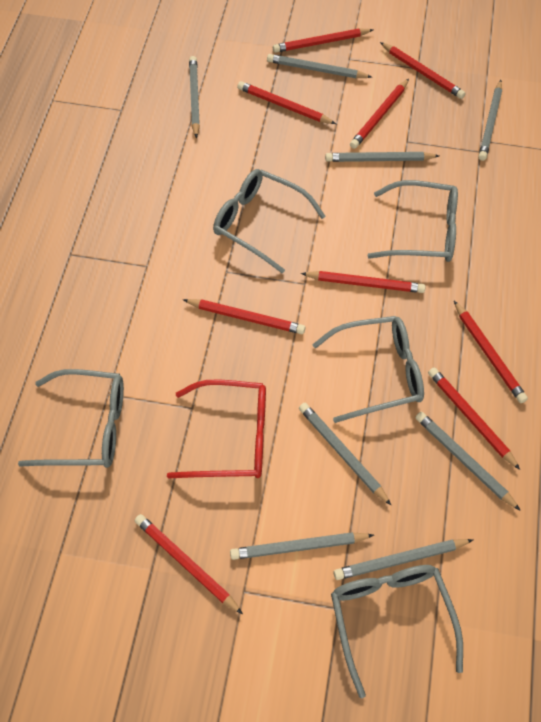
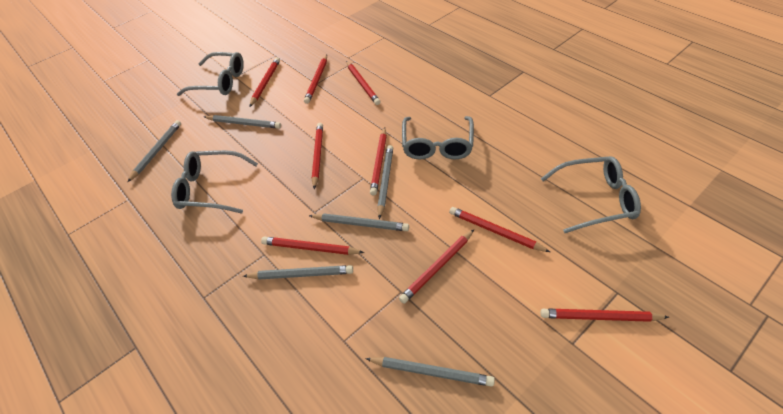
grey glasses: [18,369,124,468] [213,169,326,273] [312,316,424,423] [331,565,463,698] [368,180,458,262] = 5 -> [171,150,258,214] [177,52,244,96] [402,116,474,159] [541,156,641,233] = 4
grey pencil: [189,56,200,138] [230,532,374,560] [267,54,372,78] [299,403,391,505] [325,152,439,162] [334,539,473,580] [415,412,521,511] [478,80,502,161] = 8 -> [128,120,181,182] [204,115,281,129] [243,265,353,280] [309,213,409,231] [365,357,495,387] [377,145,393,219] = 6
red glasses: [167,379,266,479] = 1 -> none = 0

